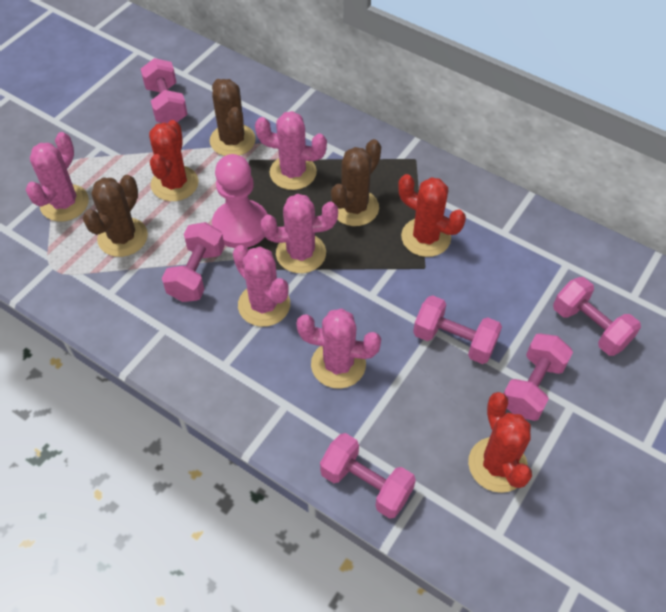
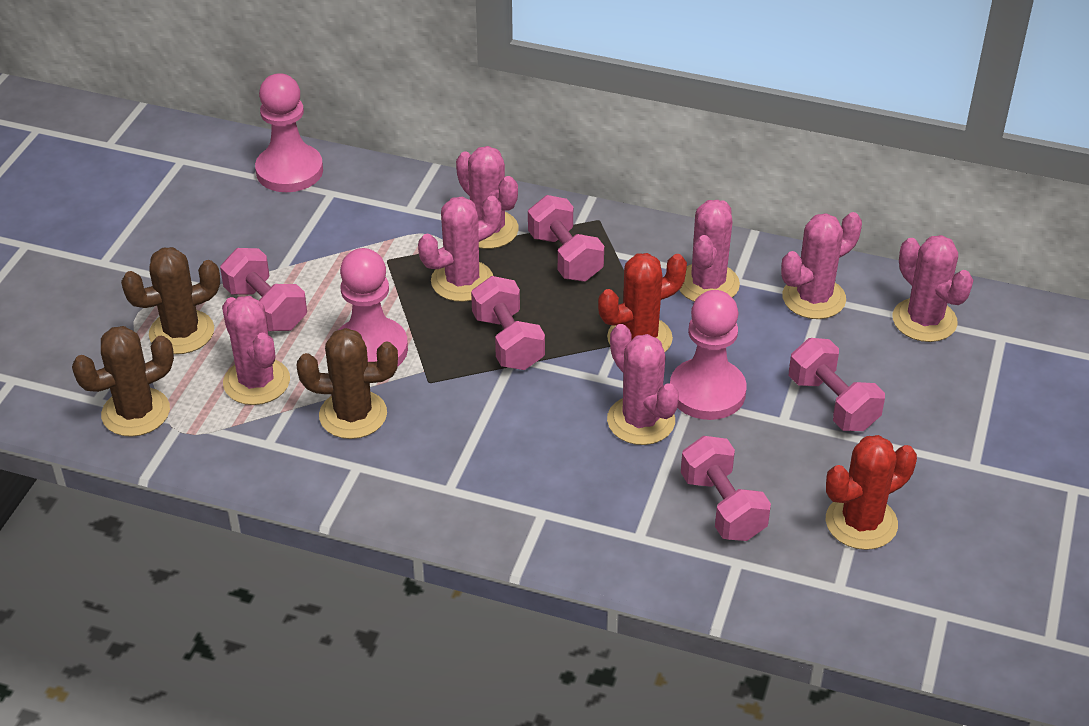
pink cactus: [26,132,89,222] [233,245,290,327] [255,111,327,190] [261,194,338,273] [296,308,381,389] = 5 -> [222,296,290,405] [418,196,501,302] [456,146,519,249] [607,324,679,445] [680,200,740,302] [781,212,862,319] [892,235,973,342] = 7
pink dumbbell: [141,58,187,124] [162,222,225,302] [320,433,416,519] [413,295,502,364] [504,333,573,421] [553,277,641,356] = 6 -> [220,248,307,331] [471,276,545,370] [528,195,604,282] [681,436,771,541] [789,338,885,431] = 5
pink pawn: [212,154,268,248] = 1 -> [255,73,323,192] [338,248,408,367] [670,290,747,420] = 3
red cactus: [149,120,199,201] [398,174,466,257] [468,392,532,493] = 3 -> [598,253,687,352] [826,435,917,550] = 2

